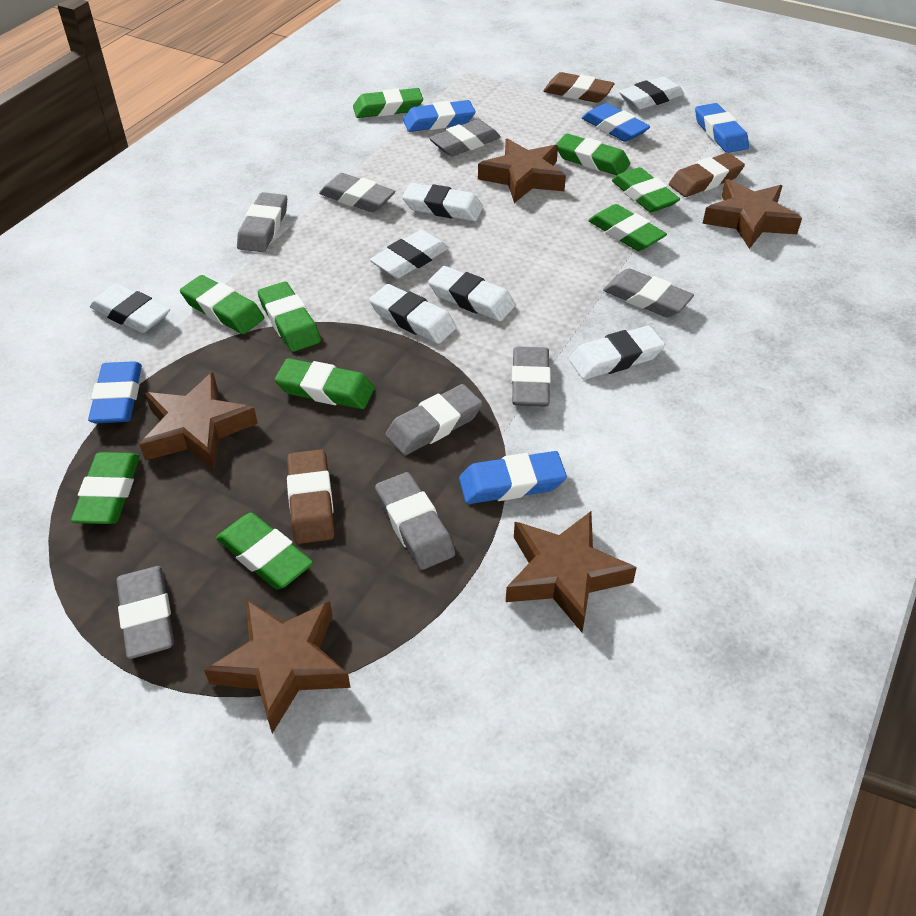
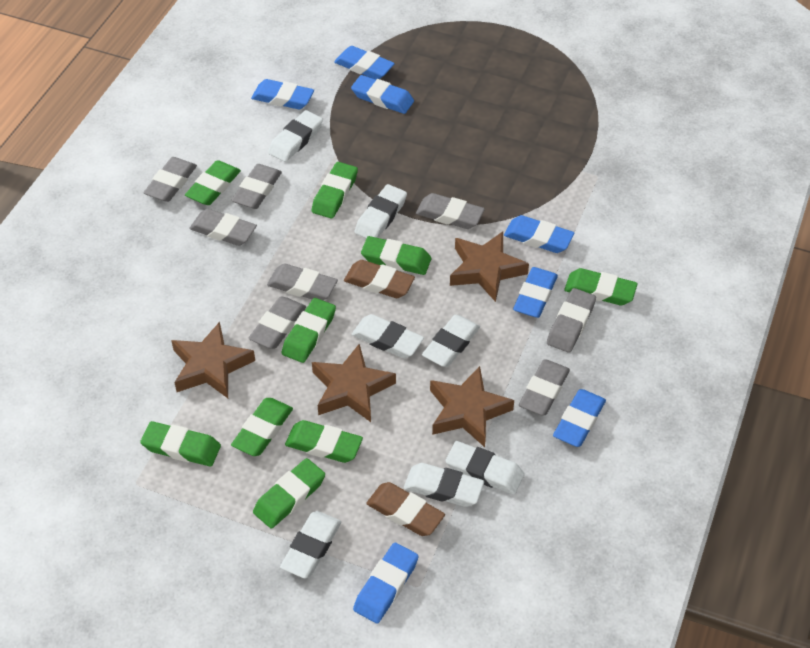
blue eraser: [88,361,142,423] [403,100,475,132] [459,451,567,504] [582,103,650,142] [695,103,749,153] = 5 -> [251,79,314,109] [334,46,395,80] [351,75,414,114] [353,543,418,624] [504,215,574,253] [513,267,558,318] [553,389,606,447] = 7
brown eraser: [287,449,335,544] [543,72,615,103] [669,153,745,197] = 3 -> [344,260,415,298] [366,482,445,536] = 2
brown star: [139,372,258,470] [204,599,350,733] [478,138,566,203] [506,511,637,632] [702,179,802,249] = 5 -> [171,322,255,398] [312,344,396,422] [430,366,514,447] [450,232,529,302] = 4

